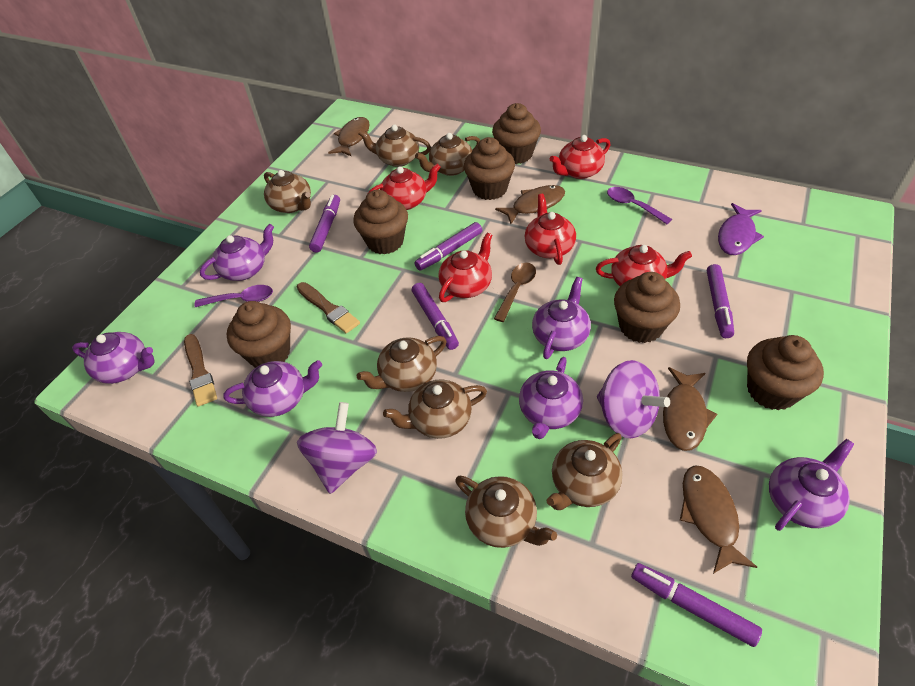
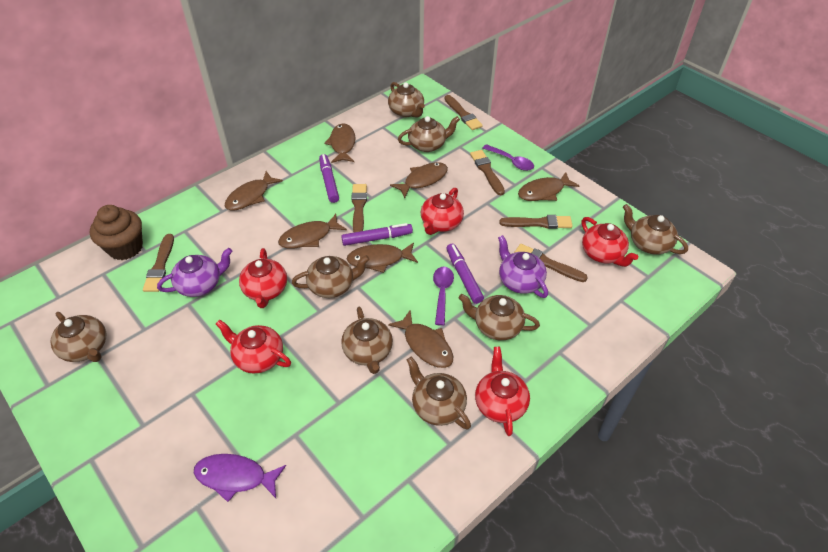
brown brush: [184,334,217,407] [297,282,360,333] = 2 -> [143,234,174,292] [351,184,367,232] [444,95,483,130] [470,150,505,195] [499,215,573,229] [514,244,588,282] = 6
brown cupcake: [227,301,291,368] [353,190,408,254] [464,137,515,200] [492,103,541,164] [614,272,680,343] [747,335,824,410] = 6 -> [90,205,143,260] = 1
brown fish: [328,117,370,156] [495,185,565,224] [663,367,717,451] [680,465,757,574] = 4 -> [225,171,283,211] [278,214,347,249] [324,123,355,163] [347,242,418,273] [388,310,453,368] [390,162,448,199] [518,172,579,201] = 7
brown spoon: [494,263,536,322] = 1 -> none = 0
brown teapot: [264,170,311,213] [357,336,447,392] [358,124,431,167] [383,379,487,439] [415,133,480,176] [455,476,557,548] [546,433,623,510] = 7 -> [50,312,106,362] [292,255,369,298] [341,307,393,374] [388,82,425,117] [398,116,460,152] [407,357,471,430] [459,294,540,340] [623,204,688,255] = 8
purple marker: [309,195,340,253] [412,283,459,350] [414,222,482,271] [631,563,762,647] [707,264,734,338] = 5 -> [319,154,339,203] [341,223,413,246] [446,243,484,304] = 3
purple spinning top: [297,402,377,494] [597,360,670,438] = 2 -> none = 0
purple teapot: [72,332,154,384] [200,224,274,281] [223,360,322,417] [519,357,583,439] [532,277,591,359] [769,439,854,531] = 6 -> [157,248,232,297] [498,235,548,298] = 2

